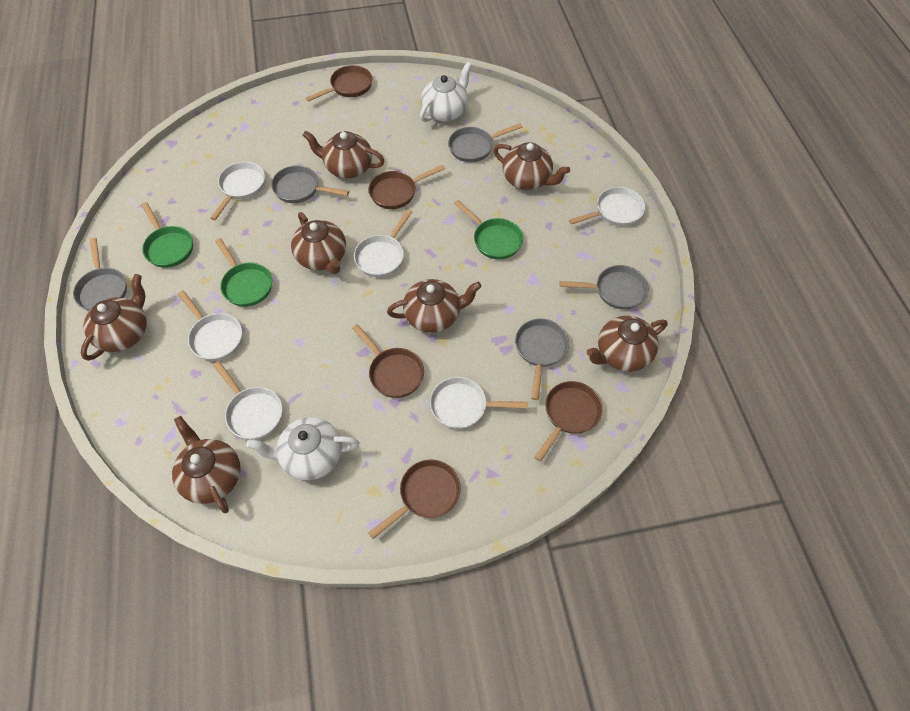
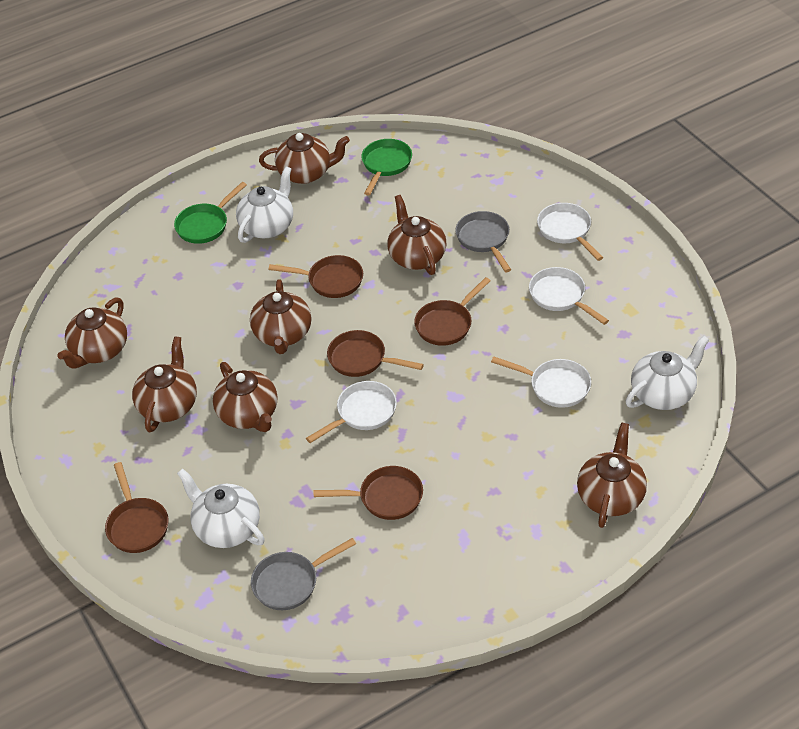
green pan: [141,202,193,268] [215,238,272,307] [454,200,523,260] = 3 -> [174,182,247,244] [361,139,412,196] = 2
grey pan: [73,238,127,311] [271,165,349,203] [448,123,522,162] [515,319,569,400] [559,265,649,309] = 5 -> [251,538,356,610] [455,211,511,272] = 2
white pan: [178,290,242,361] [210,162,265,220] [213,361,283,440] [354,209,412,277] [430,377,528,429] [569,187,645,226] = 6 -> [306,381,397,443] [491,356,591,408] [529,267,609,325] [537,203,603,261] = 4
white teapot: [246,417,359,480] [420,62,472,122] = 2 -> [177,469,265,548] [236,166,293,243] [626,336,709,410] = 3

